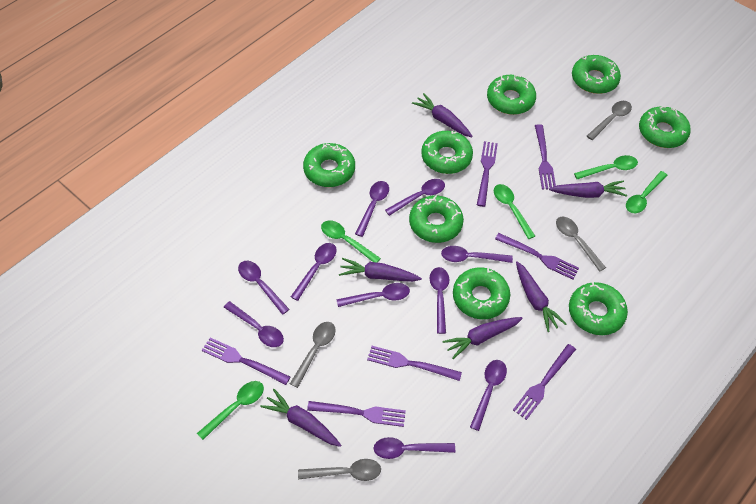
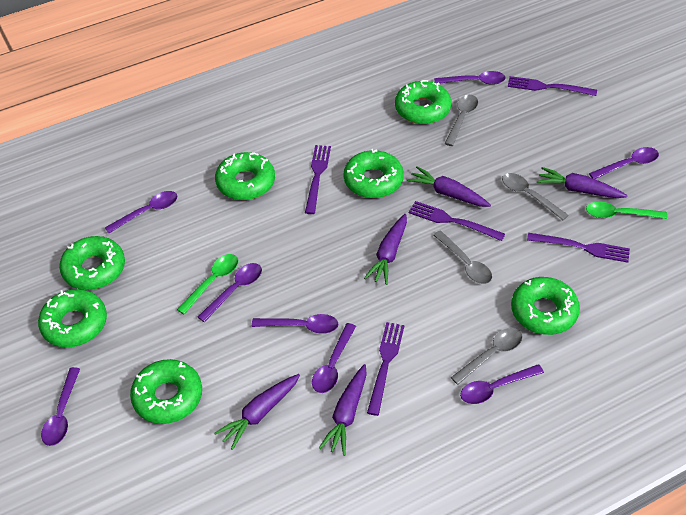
green donut: [303,143,355,187] [409,195,464,243] [421,130,473,174] [453,267,510,319] [487,75,536,115] [569,282,628,335] [572,55,621,94] [639,106,691,148] = 8 -> [38,289,107,347] [59,236,125,290] [130,359,202,424] [215,152,275,200] [343,149,404,198] [395,80,451,124] [511,277,580,335] = 7
green spoon: [197,381,264,440] [321,220,381,263] [494,184,535,239] [574,155,638,179] [626,171,668,213] = 5 -> [177,254,238,315] [586,202,667,219] = 2
purple carrot: [260,389,341,447] [339,258,422,282] [412,93,473,137] [442,317,523,359] [516,261,566,332] [549,180,627,198] = 6 -> [214,374,300,450] [319,364,367,456] [364,214,407,285] [407,166,491,207] [537,167,628,198] = 5
purple fork: [202,338,290,385] [307,401,406,427] [367,346,462,381] [477,141,498,207] [495,233,579,280] [513,344,576,420] [535,124,556,189] = 7 -> [305,145,331,214] [367,322,404,416] [409,201,505,241] [508,76,597,96] [527,233,630,263] = 5
purple spoon: [224,301,284,347] [238,261,290,315] [291,243,337,301] [337,283,410,307] [355,181,389,237] [373,437,455,459] [385,179,445,216] [430,267,449,334] [441,246,513,263] [470,360,507,431] = 10 -> [41,367,80,446] [105,191,177,233] [198,263,262,322] [252,314,339,334] [312,323,356,393] [434,71,506,85] [460,364,544,404] [589,147,659,179] = 8

